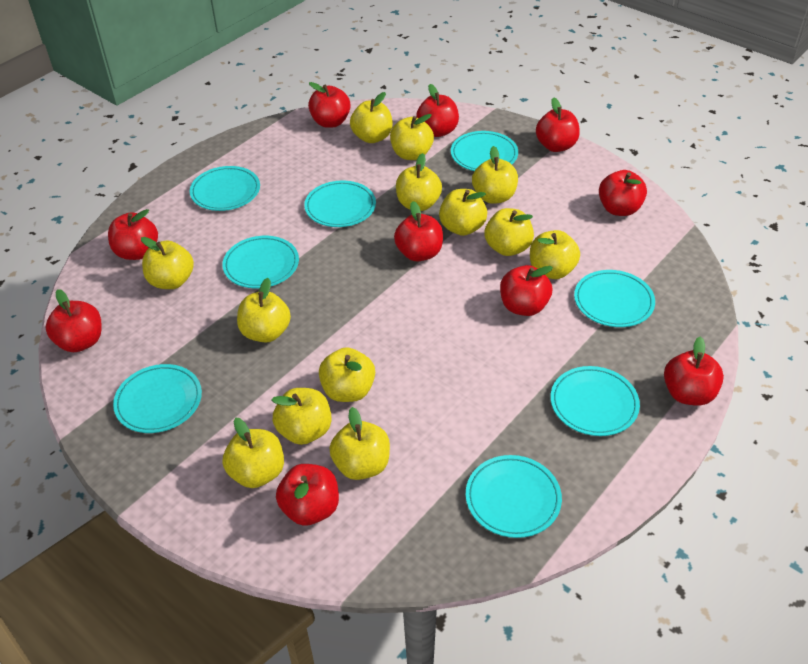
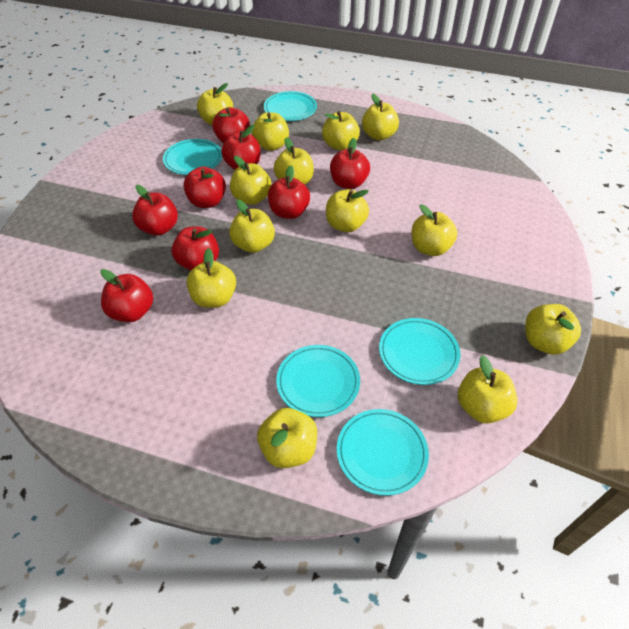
red apple: [46,289,102,352] [108,209,158,260] [276,464,339,526] [308,82,351,128] [394,201,443,262] [416,84,459,137] [500,265,553,316] [536,97,580,152] [599,170,647,216] [664,337,724,406] = 10 -> [100,269,153,322] [132,185,178,236] [172,226,219,270] [183,166,226,208] [212,107,250,143] [221,125,260,170] [268,165,310,219] [330,138,370,189] = 8
turquoise plate: [113,364,202,433] [190,166,260,211] [222,236,299,288] [304,181,376,227] [451,131,518,171] [466,455,562,538] [550,366,640,436] [574,270,655,327] = 8 -> [163,139,222,175] [264,91,317,121] [276,345,360,417] [337,409,429,496] [379,318,460,385] = 5

